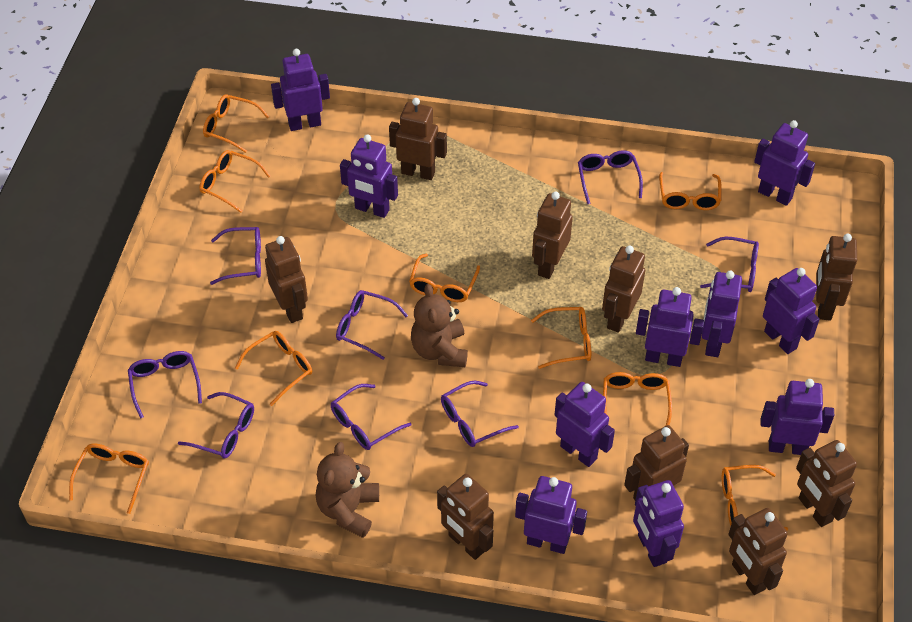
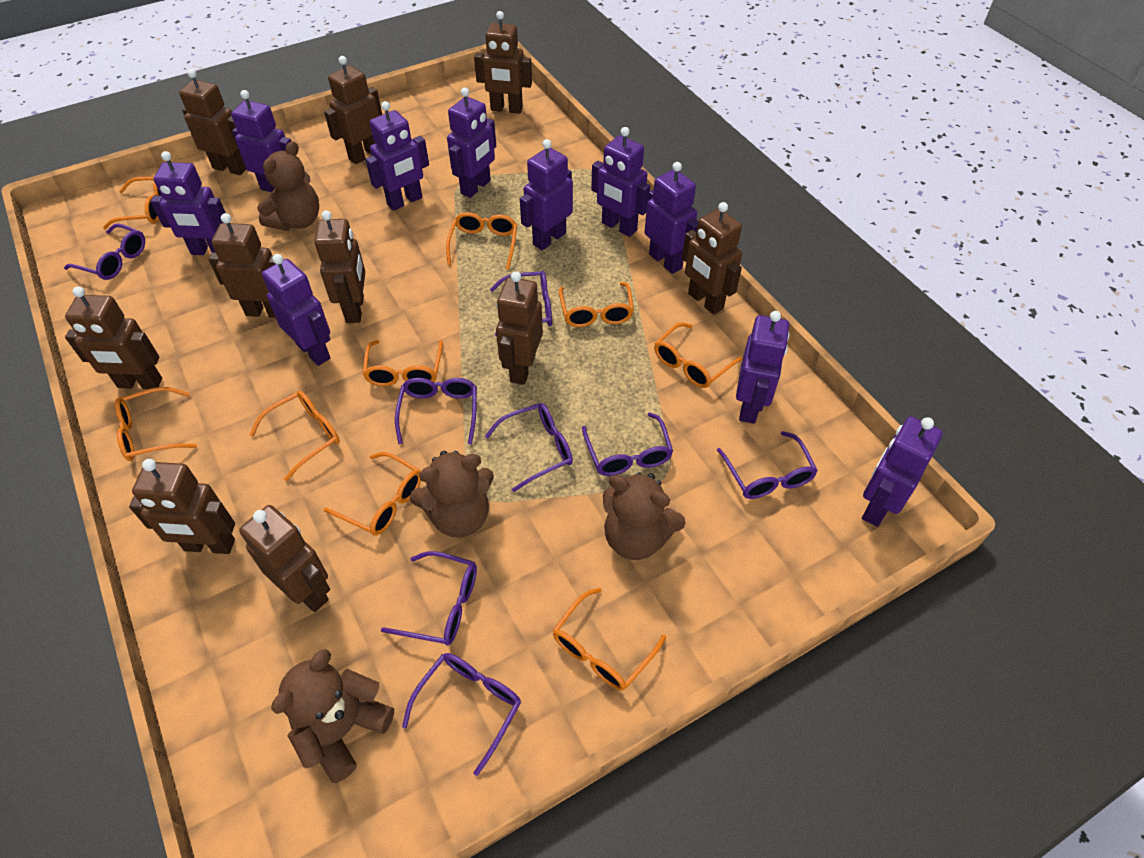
brown robot: [265,236,308,323] [389,98,447,180] [437,474,494,560] [532,192,573,279] [602,245,645,333] [624,425,689,500] [728,508,788,595] [796,440,857,527] [816,234,857,321] = 9 -> [65,286,162,389] [129,459,235,554] [179,69,246,175] [208,213,276,318] [239,505,330,612] [314,210,366,323] [324,56,382,164] [474,11,532,114] [496,271,543,385] [682,202,742,315] = 10
brown teddy bear: [316,442,379,538] [411,284,468,367] = 2 -> [257,141,319,231] [271,649,394,783] [410,451,494,538] [603,473,686,560] = 4

